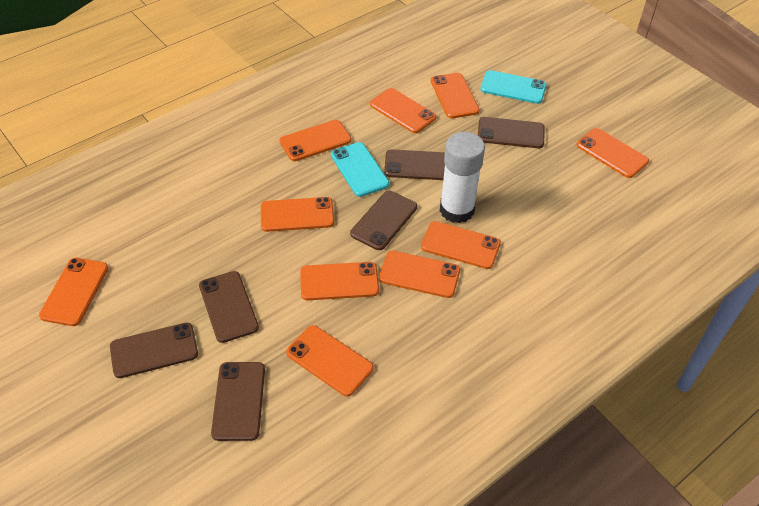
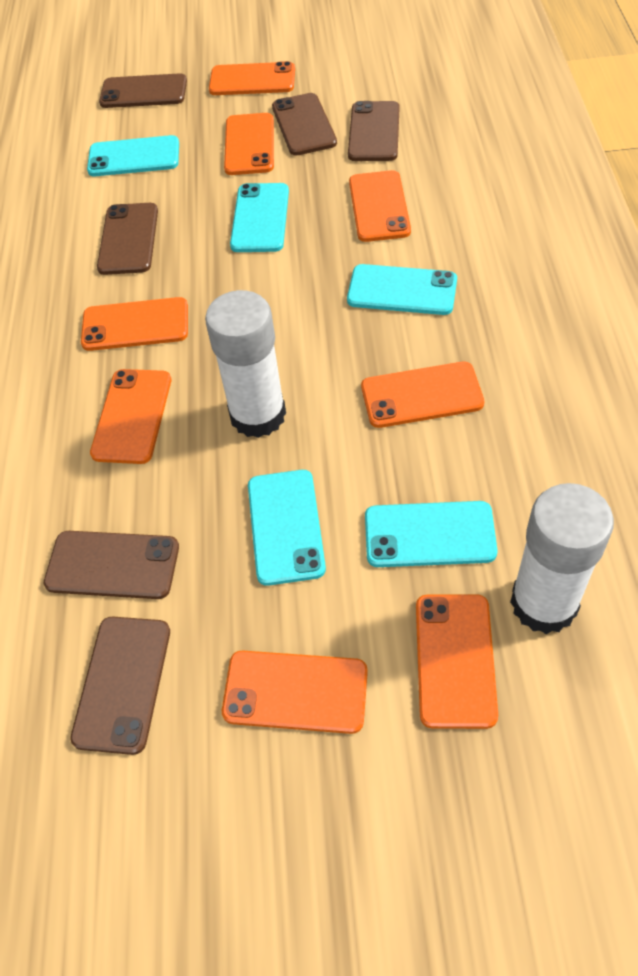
orange phone: [39,258,108,326] [261,197,334,232] [280,120,352,161] [286,325,373,396] [300,262,379,300] [370,88,436,133] [379,251,460,298] [421,221,501,269] [431,73,480,119] [576,128,649,178] = 10 -> [81,297,188,351] [90,369,171,464] [209,61,295,95] [222,650,368,734] [224,113,274,175] [349,170,411,242] [361,361,484,428] [416,594,498,729] = 8
turquoise phone: [331,142,389,197] [480,70,547,104] = 2 -> [87,135,179,176] [230,183,289,252] [248,470,326,586] [347,264,457,315] [365,501,498,567] = 5
white glue stick: [440,132,485,223] = 1 -> [205,290,286,438] [510,483,614,634] = 2

